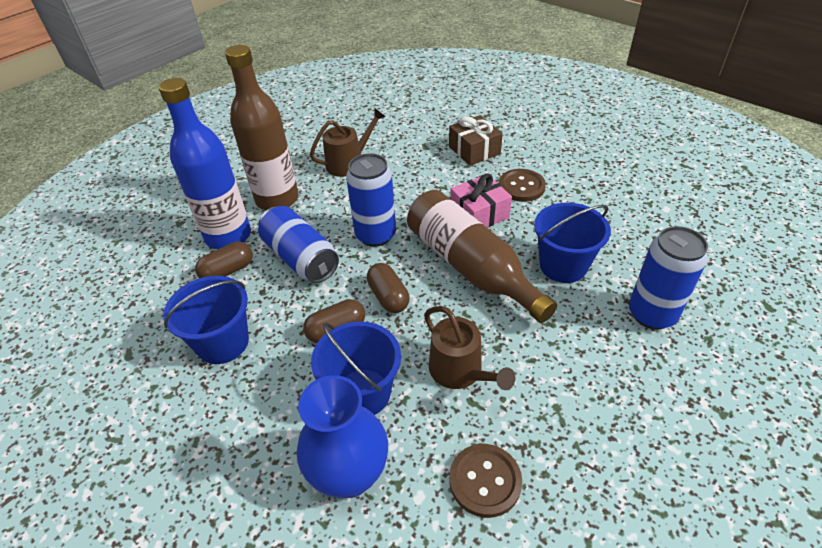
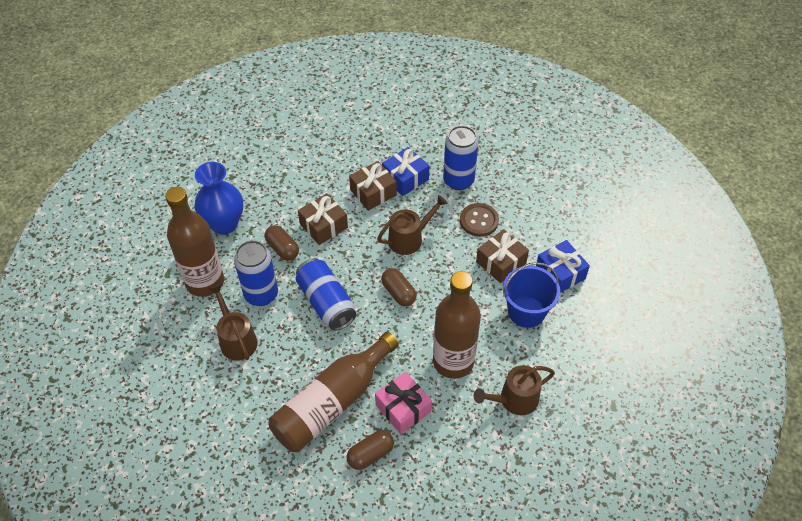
blue bottle: [158,78,251,249] = 1 -> none = 0
blue bucket: [163,276,249,364] [311,321,401,415] [534,203,611,283] = 3 -> [503,262,560,328] = 1
blue gift: none = 0 -> [382,147,429,196] [536,240,590,293] = 2
brown bottle: [225,45,299,210] [407,190,557,323] = 2 -> [165,187,224,297] [268,332,399,452] [433,271,481,379] = 3
brown button: [449,444,522,518] [499,169,546,202] = 2 -> [460,203,499,237] = 1
brown gift: [449,115,503,166] = 1 -> [298,193,348,245] [349,161,397,211] [476,229,529,283] = 3
brown watering can: [310,108,386,177] [424,306,515,390] = 2 -> [209,284,258,361] [377,195,448,255] [474,365,555,415] = 3

